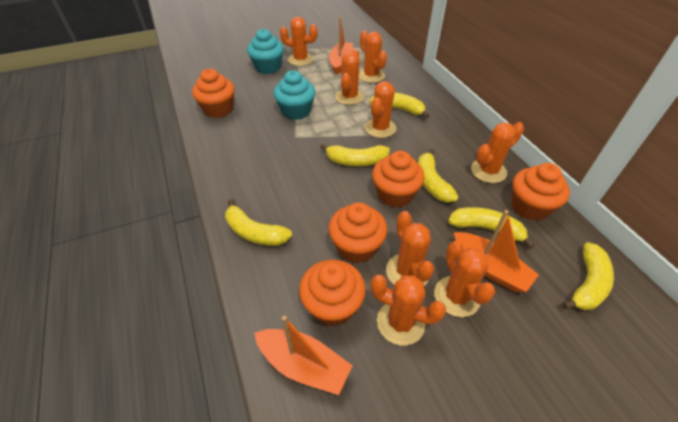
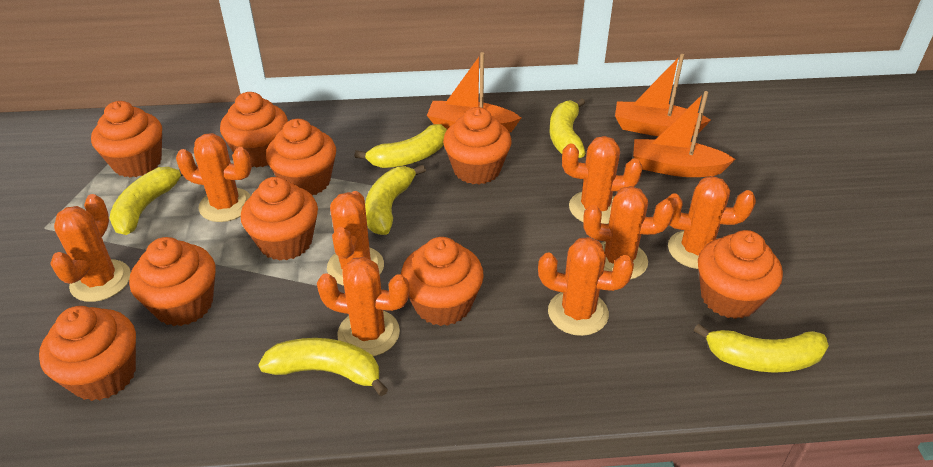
orange cupcake: [192,69,235,118] [299,260,366,326] [329,202,387,263] [372,151,424,207] [512,163,570,221] = 5 -> [39,306,136,401] [91,101,162,177] [129,237,216,326] [220,92,288,167] [241,177,318,261] [266,119,336,195] [401,237,484,326] [443,107,512,184] [698,230,783,319] = 9
turquoise cupcake: [247,29,284,74] [274,70,315,120] = 2 -> none = 0

